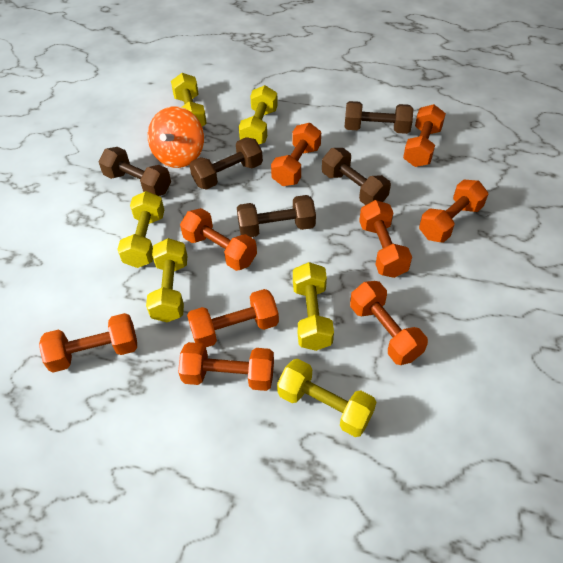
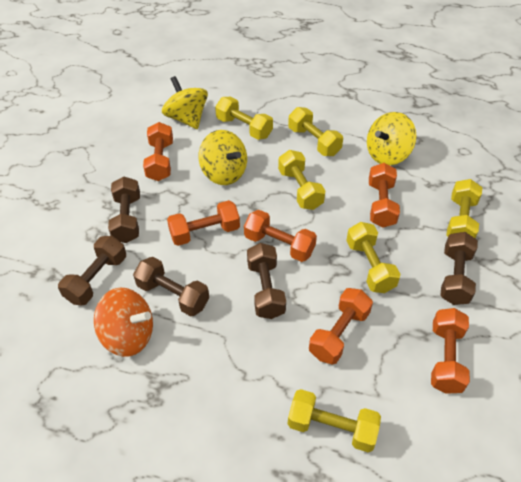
orange dumbbell: [39,313,137,373] [178,342,274,391] [180,208,257,271] [187,289,279,347] [271,123,321,186] [350,281,428,365] [359,200,412,278] [403,104,446,167] [419,180,488,242] = 9 -> [143,122,173,181] [167,200,240,246] [244,210,317,262] [309,288,373,365] [369,163,400,228] [431,308,470,394] = 6
yellow spinning top: none = 0 -> [162,76,208,129] [199,130,247,185] [367,112,417,165] = 3

